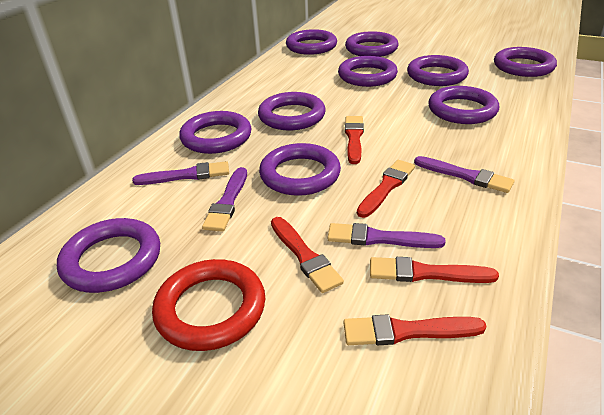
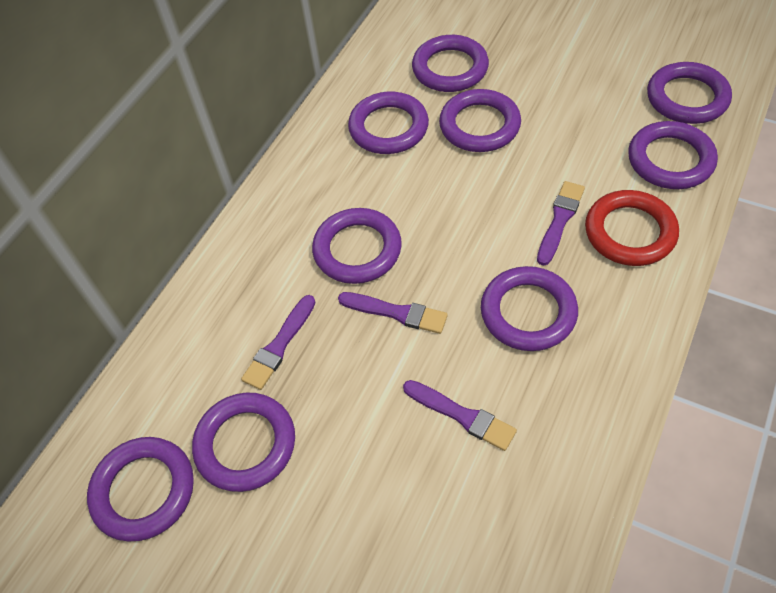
purple ring: [57,218,160,293] [179,111,252,154] [258,92,326,130] [259,143,341,196] [286,29,337,55] [338,56,398,87] [345,31,399,57] [407,55,469,86] [428,86,499,124] [494,47,557,77] = 10 -> [87,437,194,541] [192,393,295,492] [312,208,402,284] [348,92,429,154] [412,35,489,92] [439,89,521,152] [481,266,578,351] [628,121,718,189] [647,62,732,124] = 9
red brush: [271,217,344,293] [343,314,487,345] [345,116,364,164] [357,160,415,218] [370,257,499,283] = 5 -> none = 0

